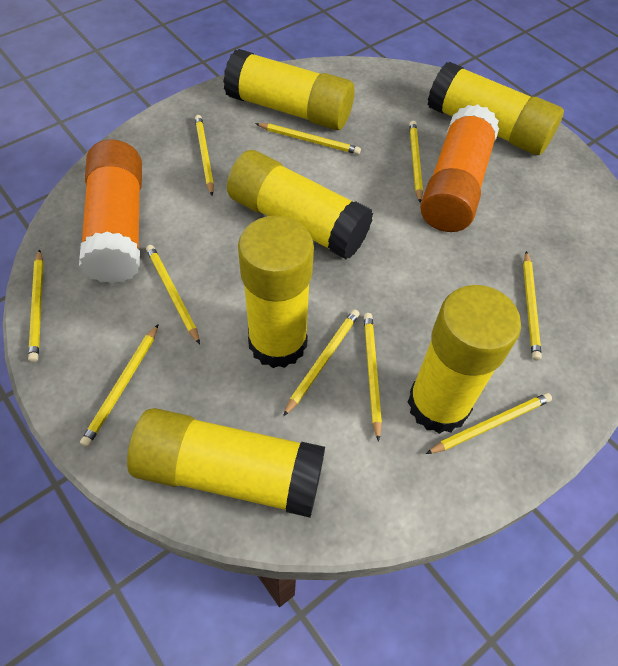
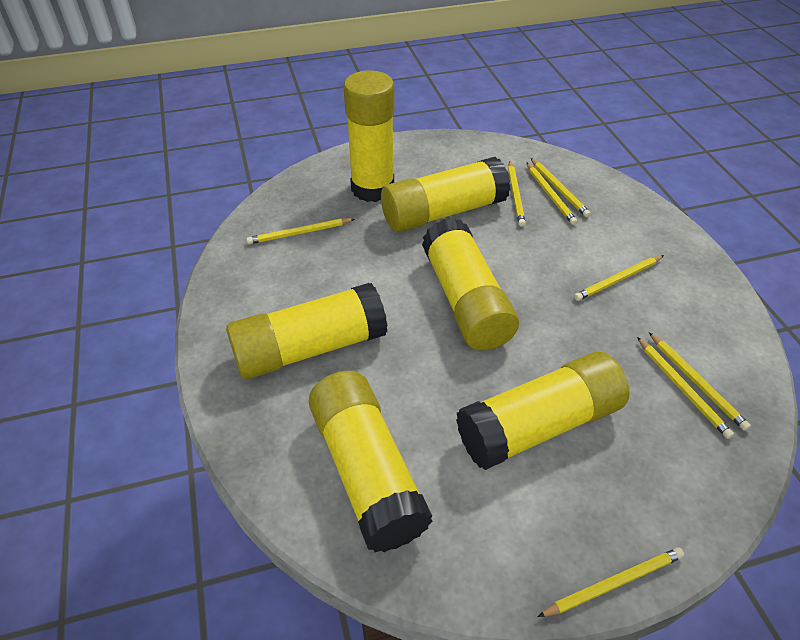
orange glue stick: [79,140,142,284] [420,104,499,232] = 2 -> none = 0
yellow pencil: [28,249,44,362] [80,324,159,447] [146,245,200,344] [195,115,214,195] [255,123,361,154] [283,309,360,417] [364,313,382,442] [409,121,423,203] [426,393,552,454] [523,251,542,360] = 10 -> [246,218,354,244] [508,161,526,227] [526,162,578,225] [531,158,591,217] [537,547,684,617] [574,255,664,301] [637,337,734,439] [649,332,751,431] = 8

